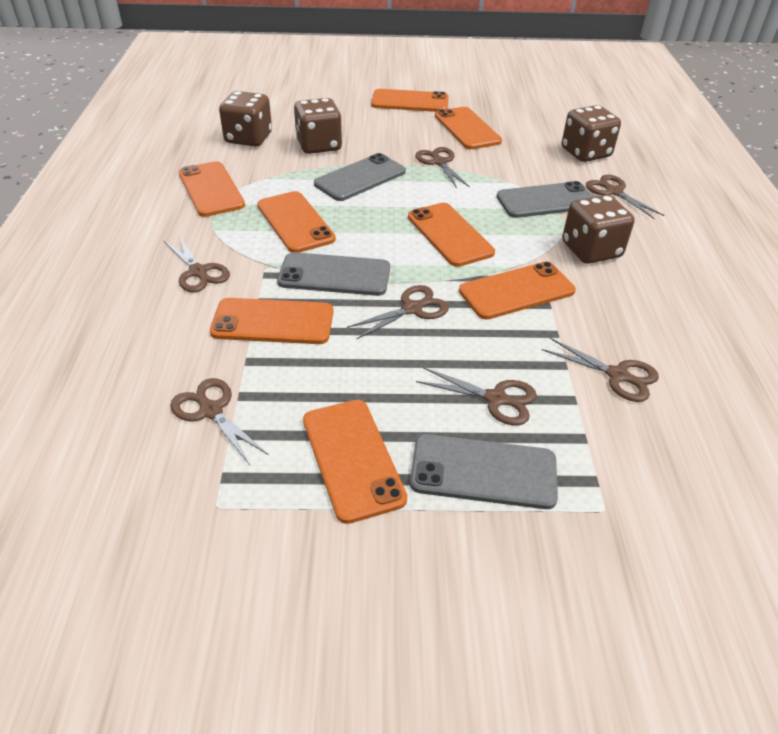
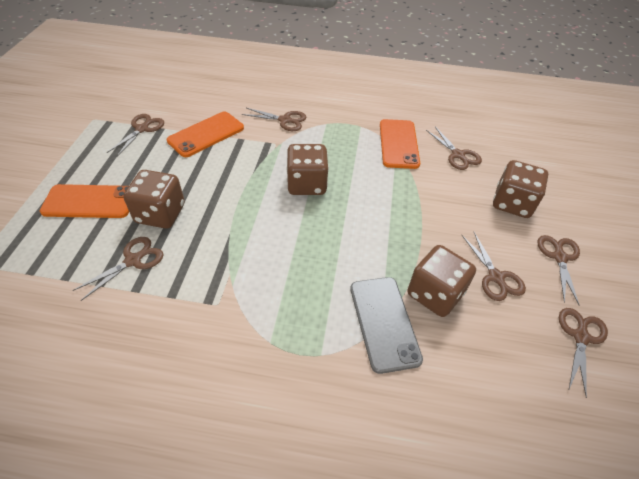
grey phone: [277,252,390,296] [314,153,406,201] [410,434,558,509] [496,181,593,218] = 4 -> [350,277,423,374] = 1
orange phone: [179,161,245,217] [210,298,333,344] [257,191,336,253] [303,400,407,524] [371,89,449,112] [408,203,495,267] [435,107,502,149] [459,261,576,320] = 8 -> [40,184,129,218] [167,112,244,157] [380,119,420,169] = 3

